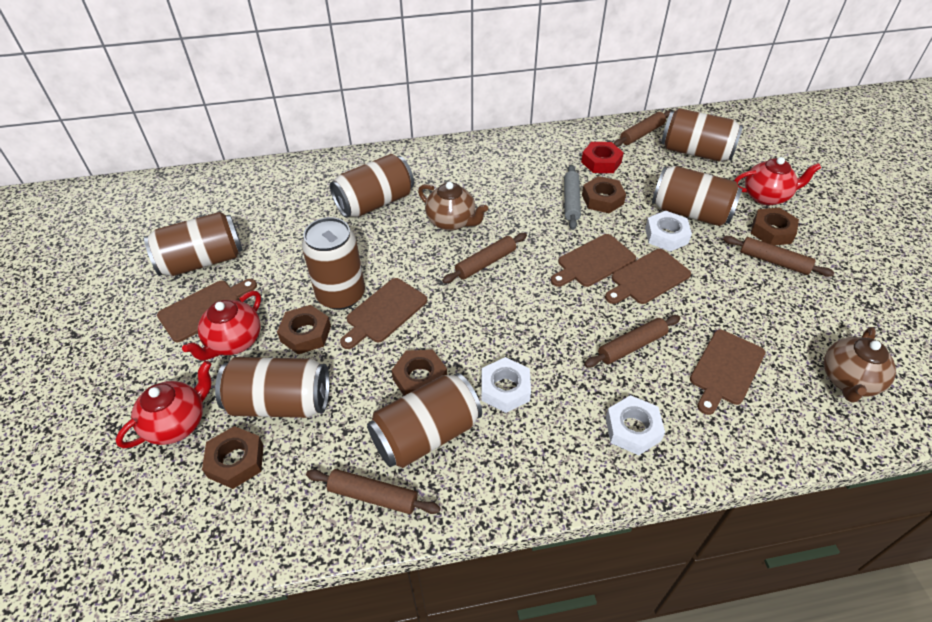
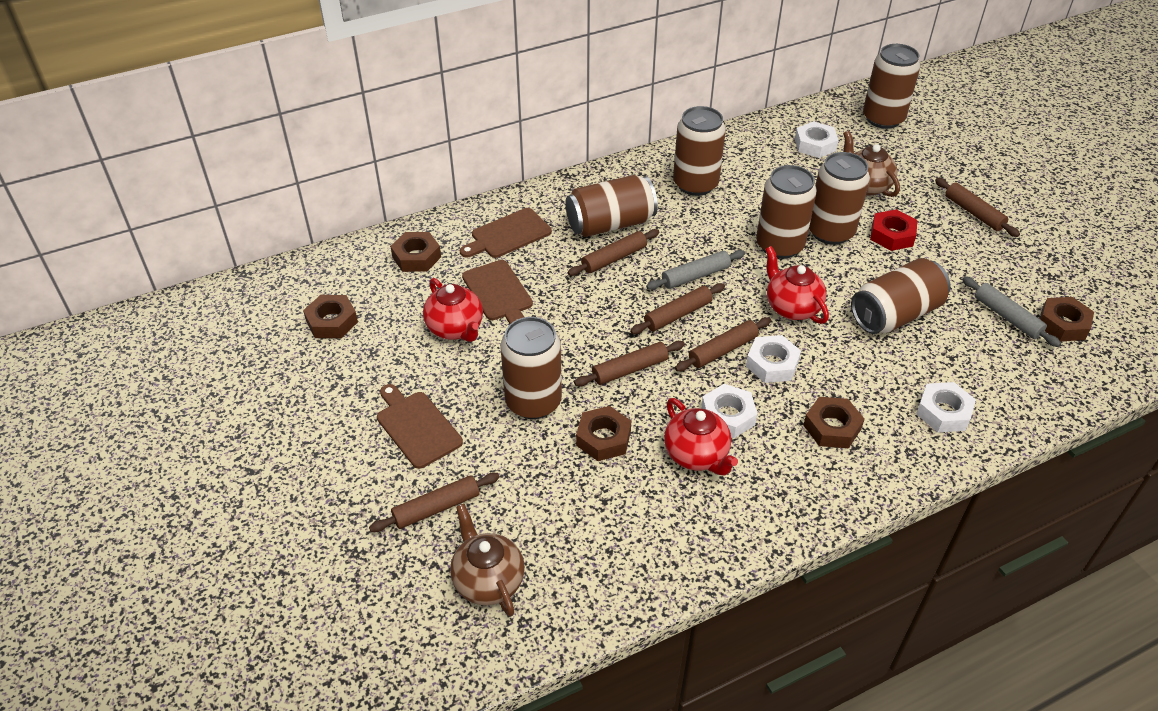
brown cutting board: [157,279,257,342] [340,278,427,349] [551,234,636,287] [605,249,691,304] [690,330,765,415] = 5 -> [377,384,463,469] [460,208,552,258] [462,260,533,324] = 3
brown rolling pin: [306,469,440,514] [442,233,527,283] [584,315,681,367] [613,110,671,147] [723,236,834,277] = 5 -> [369,473,500,532] [568,229,659,276] [574,341,685,386] [630,283,725,334] [675,317,771,371] [935,178,1020,237] = 6
grey rolling pin: [564,165,581,230] = 1 -> [646,250,745,290] [962,276,1061,347] = 2
white nut: [482,357,531,413] [605,395,665,455] [645,211,692,252] = 3 -> [701,384,757,438] [746,335,801,383] [795,121,839,158] [916,382,976,432] = 4

